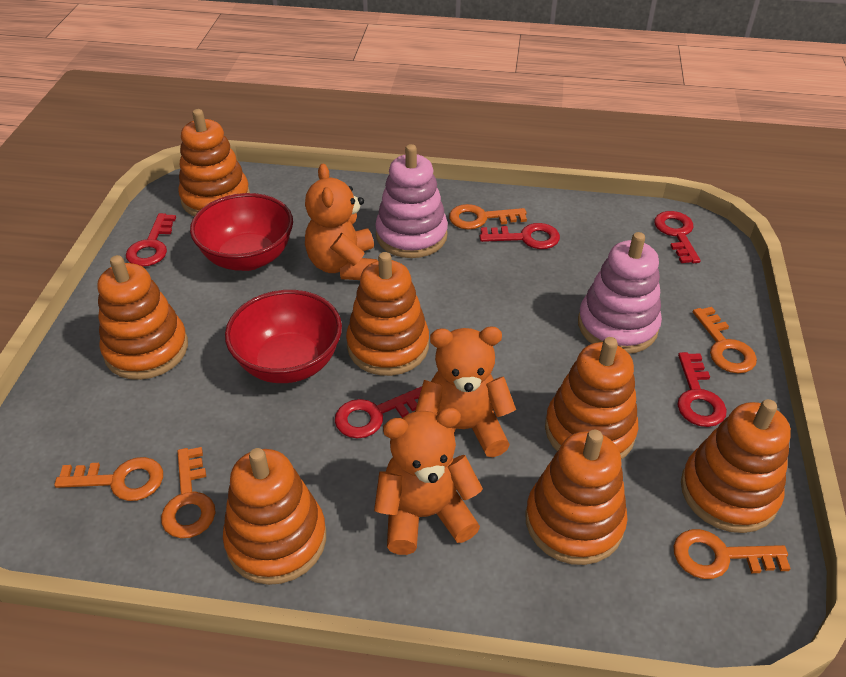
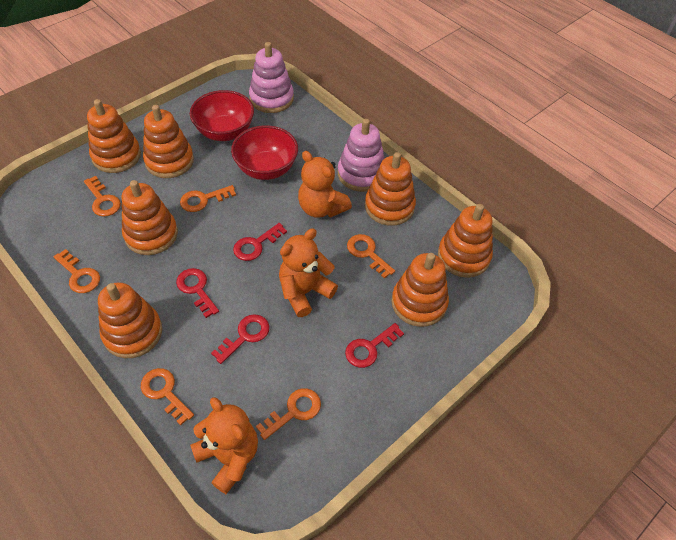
orange key: [54,457,163,501] [161,447,216,538] [449,204,527,230] [673,529,791,579] [693,307,757,373] = 5 -> [53,249,100,293] [84,176,121,217] [141,368,194,425] [180,185,236,212] [256,388,321,440] [347,234,395,279] = 6
red key: [126,213,176,267] [335,387,422,439] [480,223,560,249] [654,211,701,263] [678,352,727,427] = 5 -> [176,268,219,318] [211,314,269,364] [233,223,287,261] [345,323,404,368] = 4

